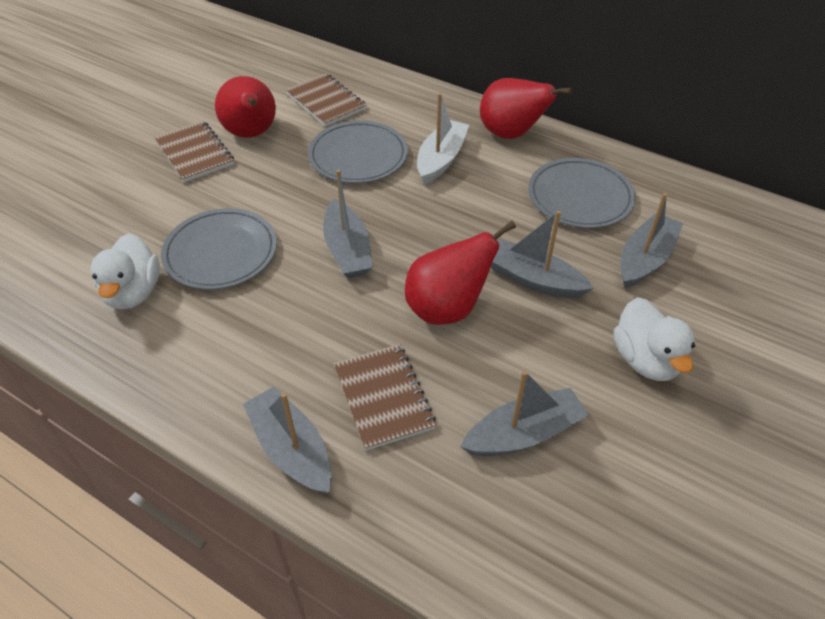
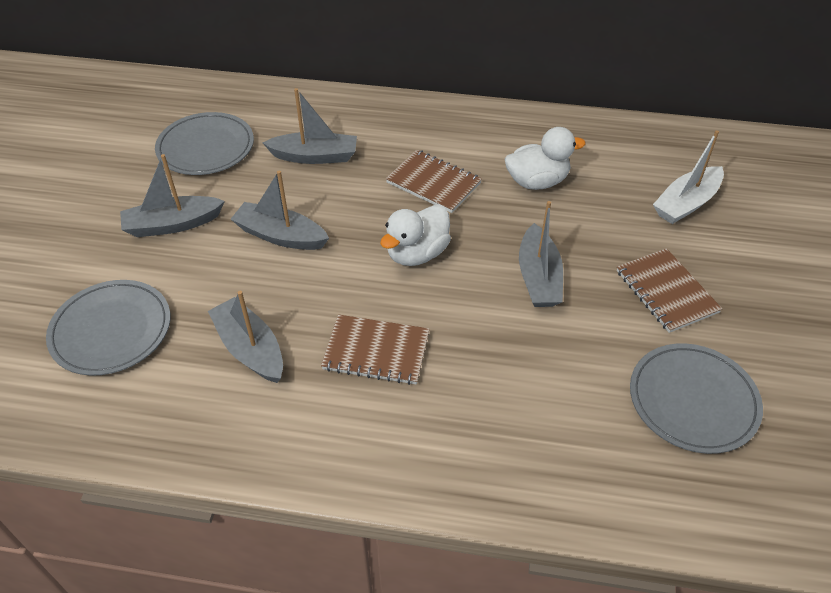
red pear: [215,76,276,138] [405,221,516,325] [480,78,572,139] = 3 -> none = 0

